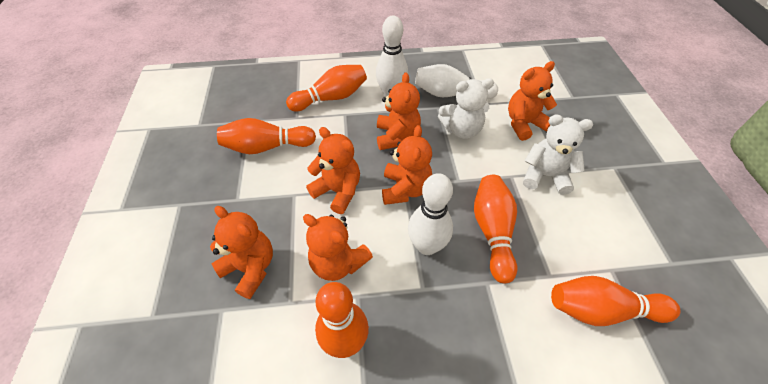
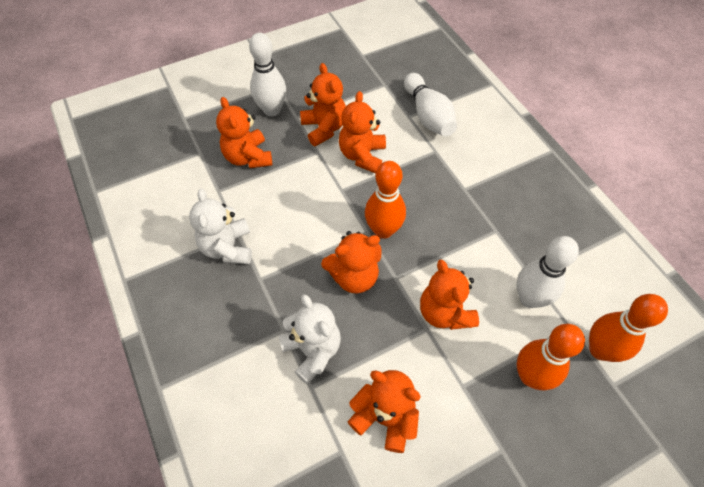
orange bowling pin: [217,118,316,154] [286,65,367,112] [315,282,369,358] [474,175,517,283] [551,276,680,326] = 5 -> [365,161,406,239] [517,324,585,391] [589,294,668,362] = 3

